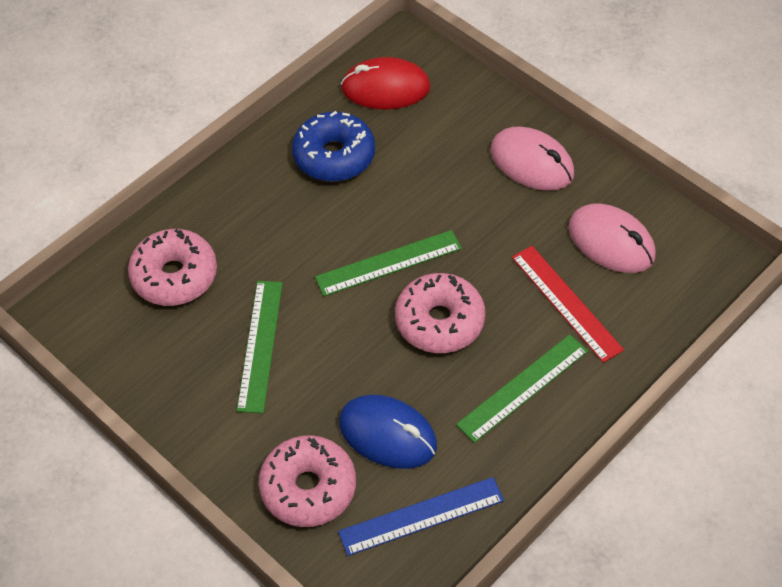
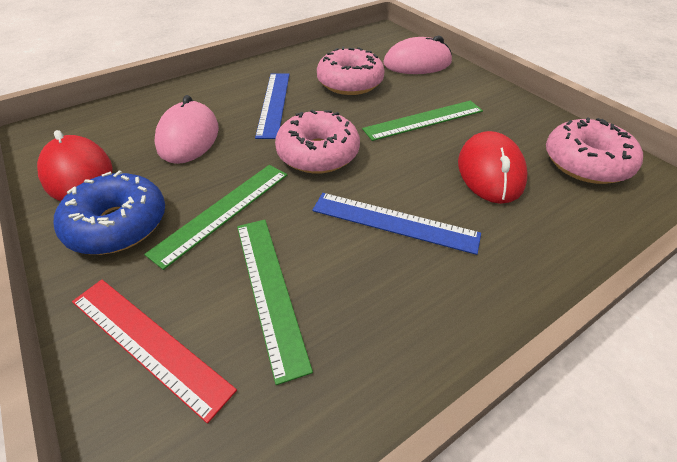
blue mouse: [339,395,437,469] = 1 -> none = 0
blue ruler: [338,477,504,556] = 1 -> [255,73,290,139] [312,193,481,255] = 2
red mouse: [341,57,430,109] = 1 -> [37,130,112,201] [458,131,527,204] = 2

